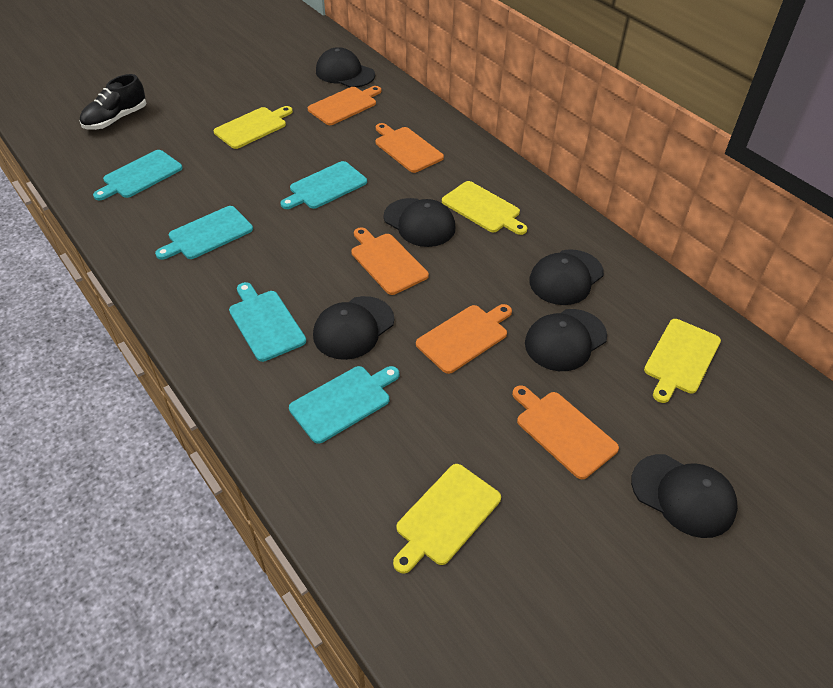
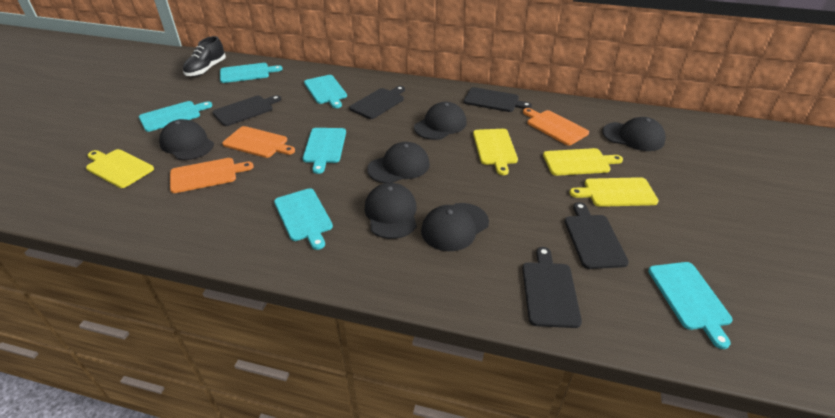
black cutting board: none = 0 -> [212,95,281,126] [349,86,405,119] [464,87,532,112] [522,247,582,328] [565,202,629,269] = 5
orange cutting board: [308,86,381,125] [351,227,429,295] [376,123,444,173] [416,304,512,374] [512,385,619,479] = 5 -> [170,158,254,193] [222,126,295,158] [523,108,589,145] = 3
turquoise cutting board: [93,150,183,201] [155,206,253,260] [229,282,306,362] [281,161,367,209] [289,366,399,444] = 5 -> [139,101,212,132] [220,63,283,83] [274,188,333,250] [303,128,346,174] [304,75,347,108] [648,262,733,349] = 6

